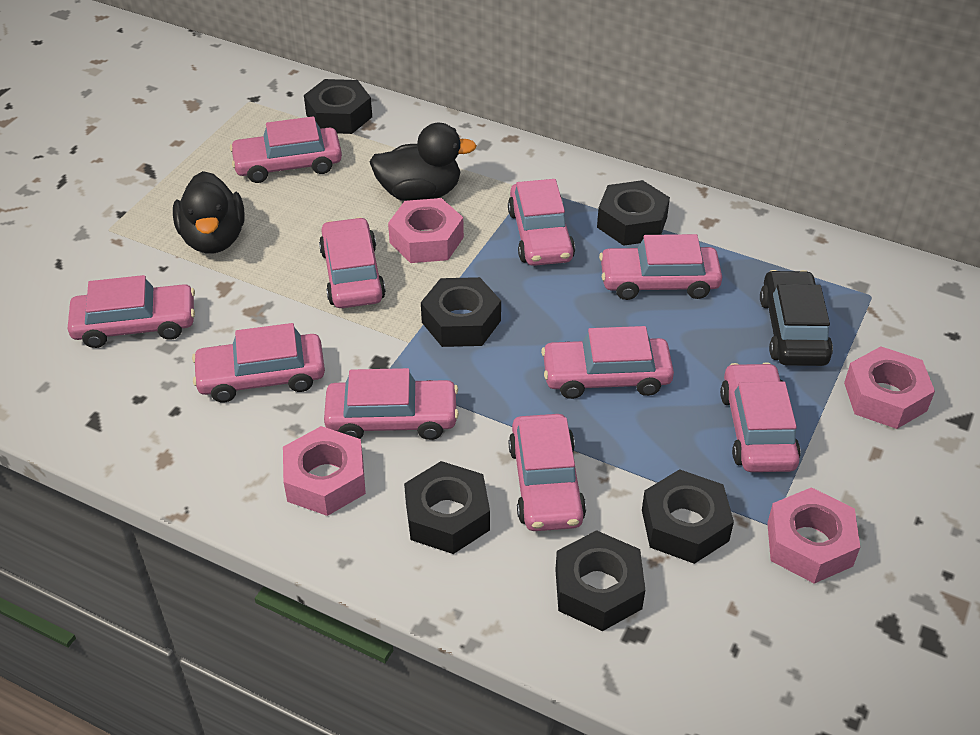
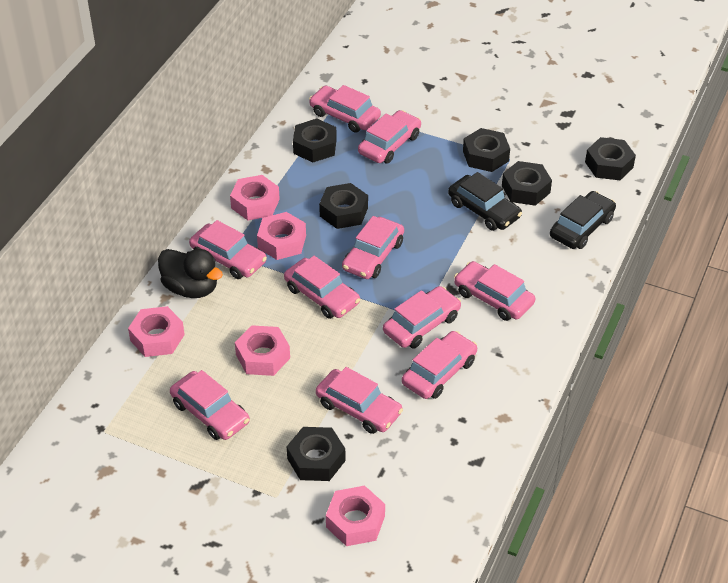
black car: [760,270,833,366] = 1 -> [448,172,522,231] [550,191,616,249] = 2
black duck: [173,171,245,253] [370,123,477,201] = 2 -> [158,249,223,298] = 1
pink nut: [283,426,366,516] [388,198,464,263] [767,487,860,584] [844,346,935,429] = 4 -> [128,306,185,357] [230,175,280,220] [235,325,290,376] [257,212,306,260] [326,486,385,546] = 5

